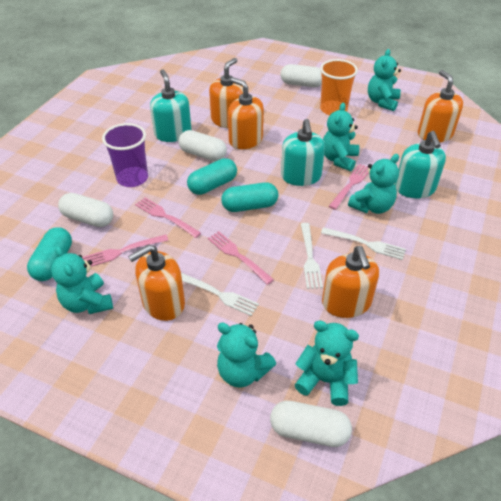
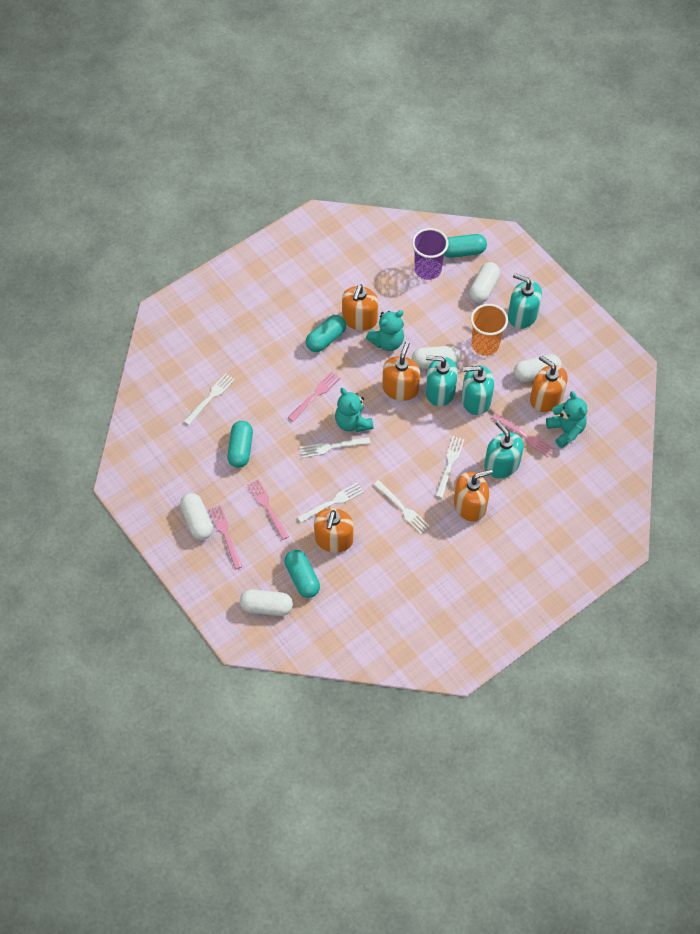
turquoise capsule: [27,227,72,281] [187,158,237,195] [221,182,278,212] = 3 -> [227,421,253,468] [284,550,320,598] [306,315,346,352] [444,234,487,258] = 4
turquoise soap dispenser: [150,69,192,142] [281,119,325,186] [395,131,446,198] = 3 -> [425,355,458,407] [461,365,494,415] [484,420,524,478] [508,273,542,329] = 4
turquoise teddy bear: [51,246,113,314] [217,323,276,388] [295,320,359,406] [323,103,359,171] [348,154,399,214] [368,49,401,111] = 6 -> [335,388,374,432] [366,310,404,351] [546,391,587,448] = 3
white capsule: [58,193,113,227] [179,130,227,161] [270,401,352,447] [280,64,322,87] = 4 -> [180,493,213,540] [240,589,293,616] [412,346,461,369] [469,262,500,303] [514,354,561,382] = 5
white fork: [181,273,259,316] [301,223,323,289] [321,227,406,260] = 3 -> [184,373,235,425] [297,483,364,523] [300,437,370,458] [373,480,430,534] [435,436,465,498] = 5

